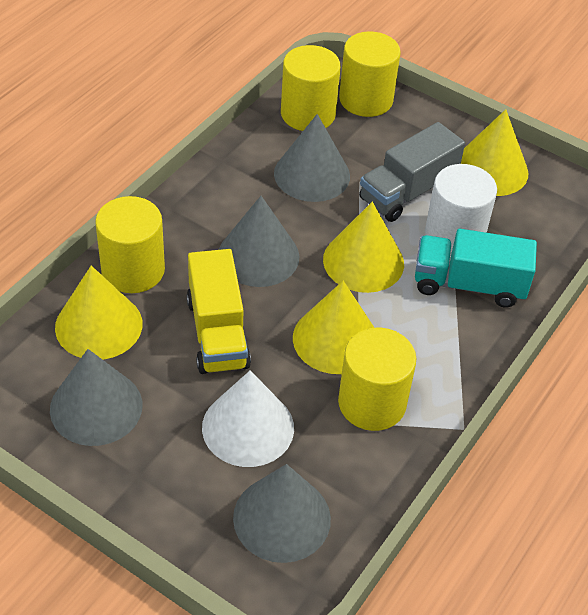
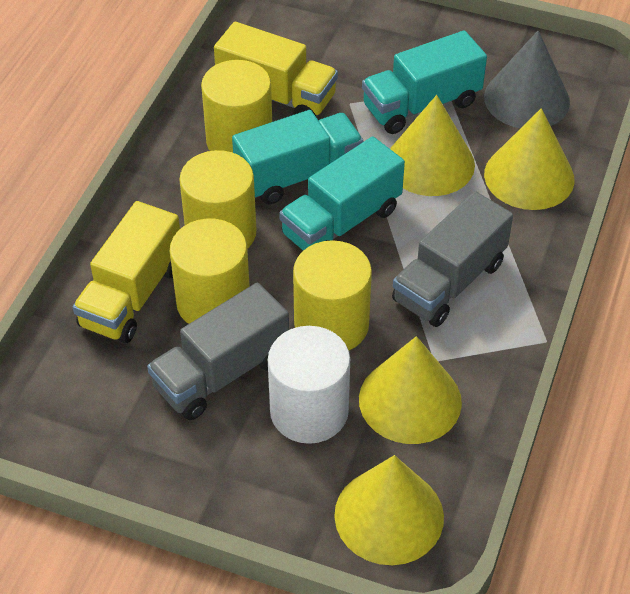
grey cone: [50,349,142,446] [219,196,300,287] [233,464,331,563] [274,114,350,202] = 4 -> [484,30,570,128] = 1
grey truck: [359,122,465,222] = 1 -> [147,283,289,420] [392,191,513,327] = 2
turquoise truck: [415,229,537,308] = 1 -> [232,110,363,205] [279,137,405,251] [362,30,487,134] = 3
white cone: [202,370,294,467] = 1 -> none = 0
yellow truck: [187,249,251,374] = 1 -> [73,201,180,343] [214,22,338,116] = 2

